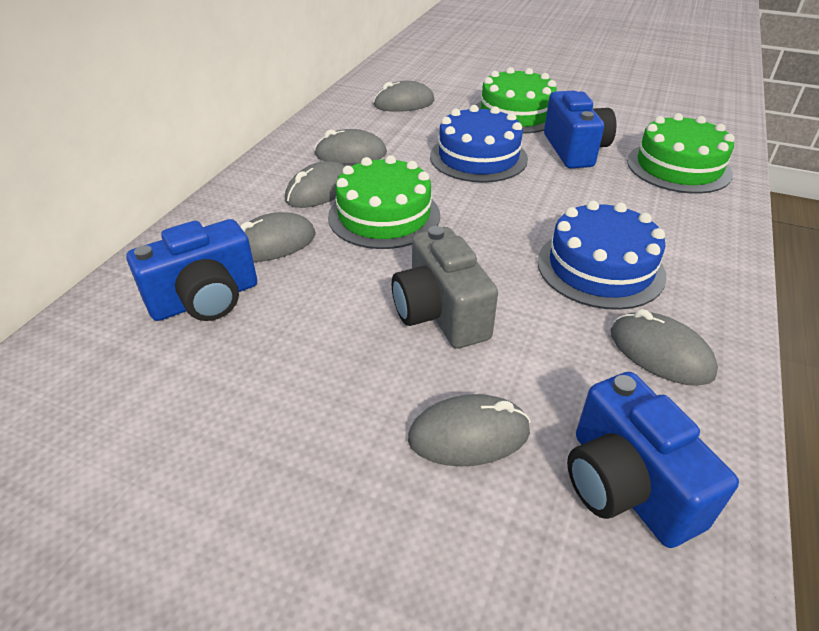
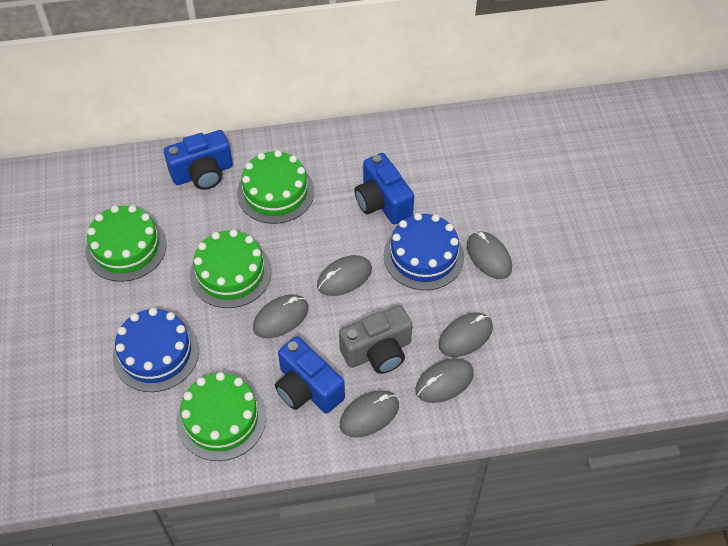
green cake: [328,155,440,249] [476,67,557,134] [627,113,735,194] = 3 -> [86,205,167,282] [177,372,266,461] [190,229,272,308] [237,150,314,224] = 4

